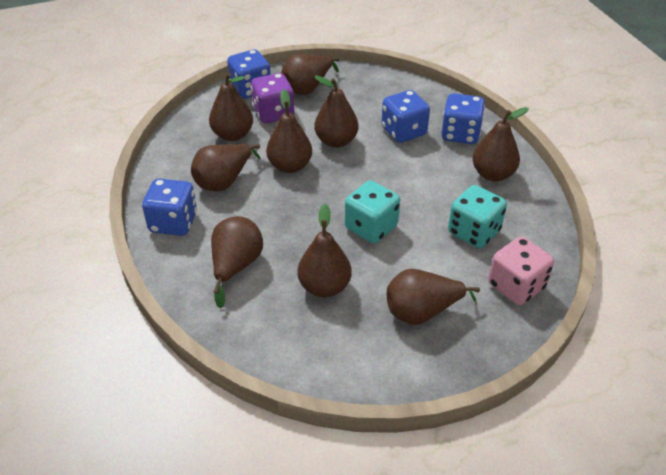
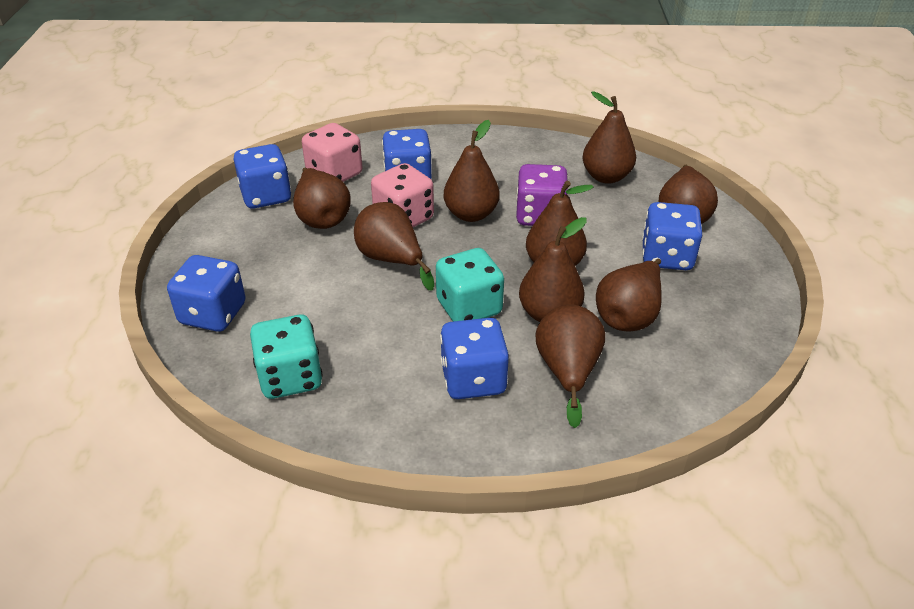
blue dice: [142,179,197,236] [227,49,271,99] [381,90,430,143] [441,93,485,144] = 4 -> [167,255,246,332] [234,144,291,209] [382,129,432,179] [440,318,509,399] [642,202,702,270] = 5
pink dice: [488,237,554,305] = 1 -> [302,123,363,182] [371,163,434,227] = 2

